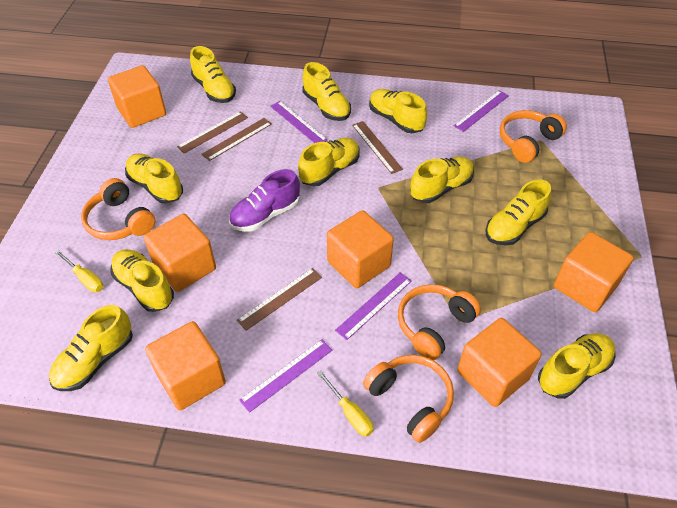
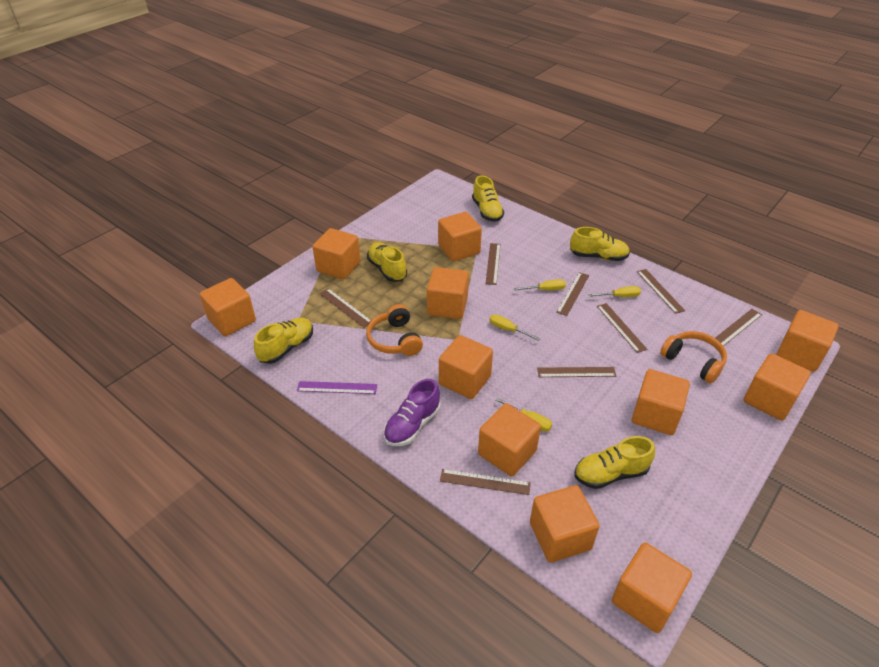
brown ruler: [177,111,248,154] [201,118,272,161] [237,268,322,331] [352,121,403,174] = 4 -> [319,288,371,328] [440,469,531,495] [486,243,501,285] [537,367,616,377] [556,272,589,316] [597,303,647,353] [637,269,685,314] [715,309,762,346] = 8
orange cube: [108,65,166,128] [144,214,216,292] [145,321,226,410] [327,210,394,288] [457,318,542,407] [554,232,634,312] = 6 -> [200,278,256,336] [312,228,360,280] [427,267,469,319] [438,212,482,262] [439,335,493,399] [478,403,541,476] [530,485,600,563] [612,542,692,633] [632,369,690,435] [744,353,811,421] [777,310,839,372] = 11
orange headphones: [81,178,155,240] [363,355,454,443] [398,284,481,360] [500,110,567,163] = 4 -> [366,304,423,356] [660,331,727,383] = 2
purple ruler: [239,339,332,413] [270,101,327,143] [335,272,412,340] [454,90,509,132] = 4 -> [297,381,377,394] = 1
yellow screwdriver: [55,250,103,292] [317,371,374,436] = 2 -> [490,314,540,341] [495,398,552,432] [514,279,566,290] [588,286,641,297] = 4
yellow shoe: [49,305,133,391] [110,249,174,312] [125,153,183,204] [190,46,236,103] [298,138,359,186] [302,62,351,121] [369,89,427,133] [410,156,474,203] [485,179,551,245] [538,333,616,399] = 10 -> [254,318,313,364] [367,242,407,282] [472,176,504,222] [570,227,630,261] [575,436,655,489] = 5

